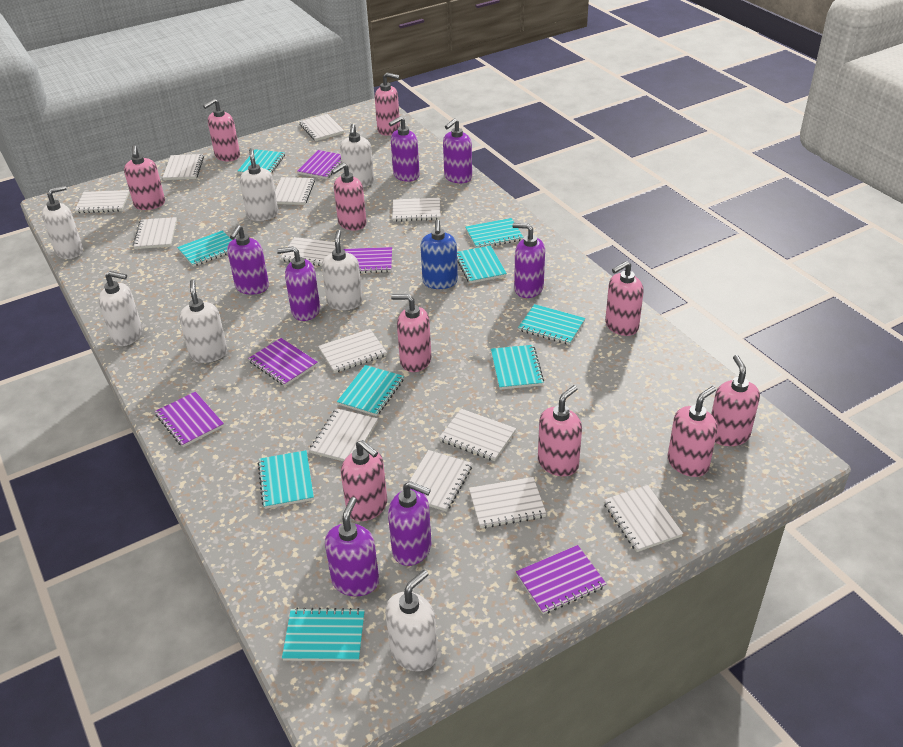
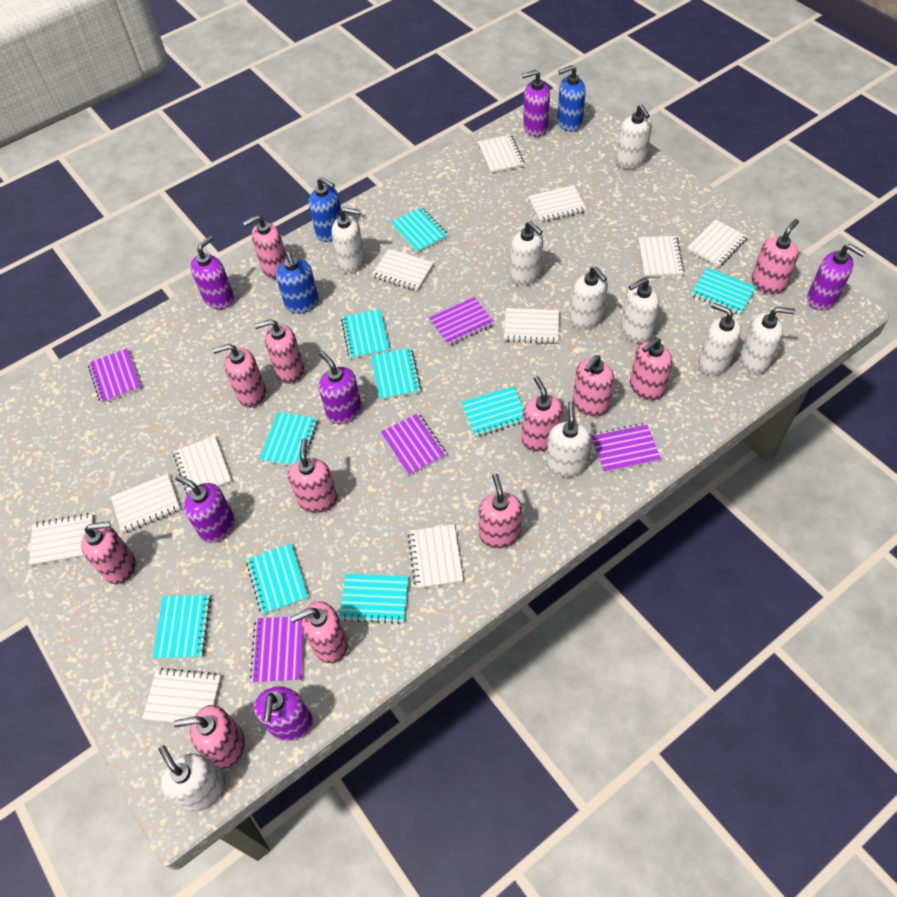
blue soap dispenser: [420,219,458,289] = 1 -> [276,252,319,314] [309,177,341,242] [557,65,586,132] = 3
pink soap dispenser: [124,145,165,210] [203,99,240,161] [331,163,367,231] [341,440,387,521] [375,73,400,136] [391,294,431,372] [538,385,582,476] [605,261,644,336] [668,386,717,477] [711,355,760,446] = 10 -> [81,521,135,585] [174,705,245,769] [212,344,266,408] [243,215,287,279] [254,319,304,384] [288,438,338,513] [290,601,348,663] [478,473,522,549] [522,376,563,452] [573,355,614,417] [630,337,672,401] [751,219,799,295] = 12
purple soap dispenser: [227,225,269,295] [277,246,320,321] [325,497,379,596] [388,481,432,566] [389,116,420,182] [443,118,472,183] [512,223,545,298] = 7 -> [175,475,235,543] [190,236,234,309] [254,686,313,741] [319,351,362,424] [522,70,550,137] [807,244,866,311] = 6
white notebook: [75,190,129,213] [133,217,177,249] [162,154,204,180] [275,177,315,205] [281,237,341,266] [299,114,344,141] [309,408,378,461] [318,329,387,373] [392,198,441,222] [410,450,473,512] [439,409,516,461] [469,477,546,528] [604,485,683,552] = 13 -> [29,513,94,566] [111,474,180,534] [142,668,221,723] [173,436,232,495] [372,249,434,291] [408,524,463,589] [478,134,525,173] [504,308,559,344] [528,185,587,223] [638,236,684,277] [687,219,748,267] = 11
white soap dispenser: [42,185,83,259] [99,271,142,346] [179,279,227,363] [240,148,278,221] [322,230,363,310] [340,124,374,187] [385,570,438,671] = 7 -> [158,745,225,812] [331,207,365,274] [510,221,543,286] [546,401,591,478] [570,266,608,330] [616,104,652,169] [621,278,659,343] [698,303,741,376] [739,307,795,374] = 9

